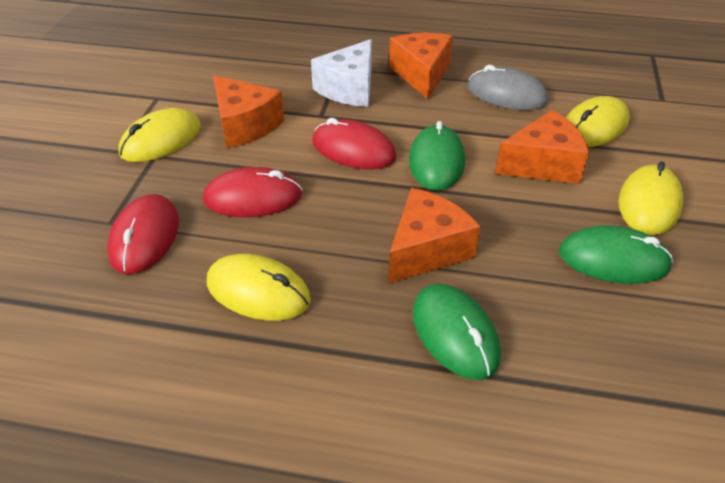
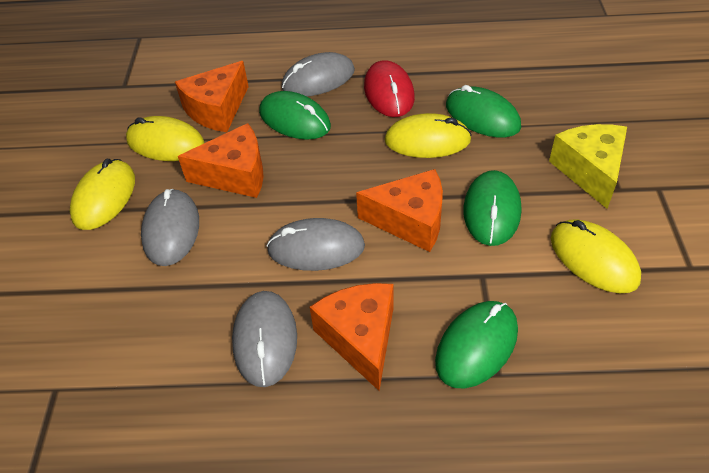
green mouse: [409,121,465,190] [413,284,501,380] [559,225,673,284] = 3 -> [259,91,331,140] [435,301,518,389] [446,85,521,138] [463,170,521,246] = 4
grey mouse: [468,65,548,110] = 1 -> [141,189,199,266] [232,291,297,387] [266,218,365,271] [281,52,355,96] = 4
red mouse: [107,194,179,274] [203,167,302,217] [312,118,397,169] = 3 -> [364,60,415,117] = 1
white cheese: [311,39,372,107] = 1 -> none = 0
yellow cheese: none = 0 -> [549,124,627,209] = 1

